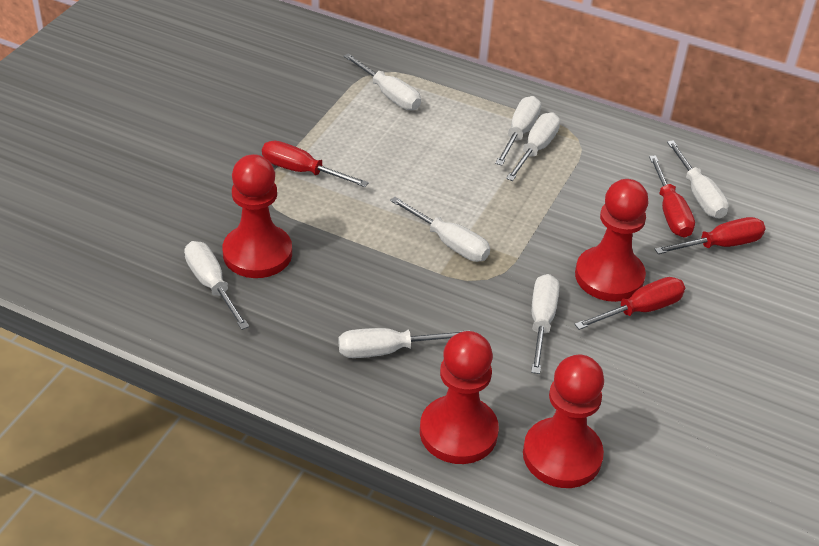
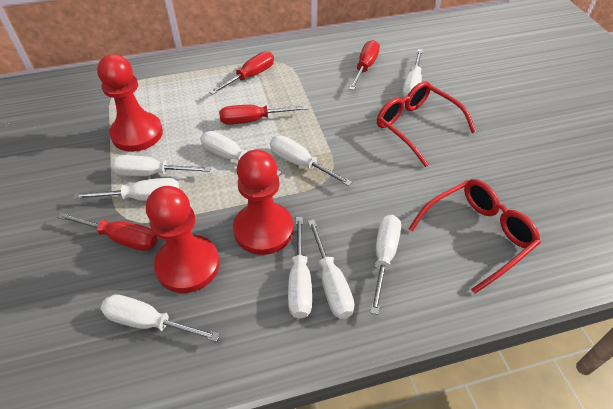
red glasses: none = 0 -> [377,81,476,167] [408,179,541,294] = 2
red pawn: [223,154,292,278] [420,331,499,464] [523,355,604,488] [575,179,649,302] = 4 -> [97,54,163,152] [146,186,220,293] [233,149,293,255] = 3
white screwdriver: [184,241,249,330] [338,328,470,358] [344,53,421,110] [390,197,490,262] [495,96,541,166] [506,112,560,181] [531,274,559,374] [667,140,729,219] = 8 -> [73,178,179,201] [101,295,220,342] [111,155,211,176] [200,131,282,176] [270,136,352,186] [288,217,312,319] [308,220,354,319] [370,215,401,315] [402,49,423,97] = 9

